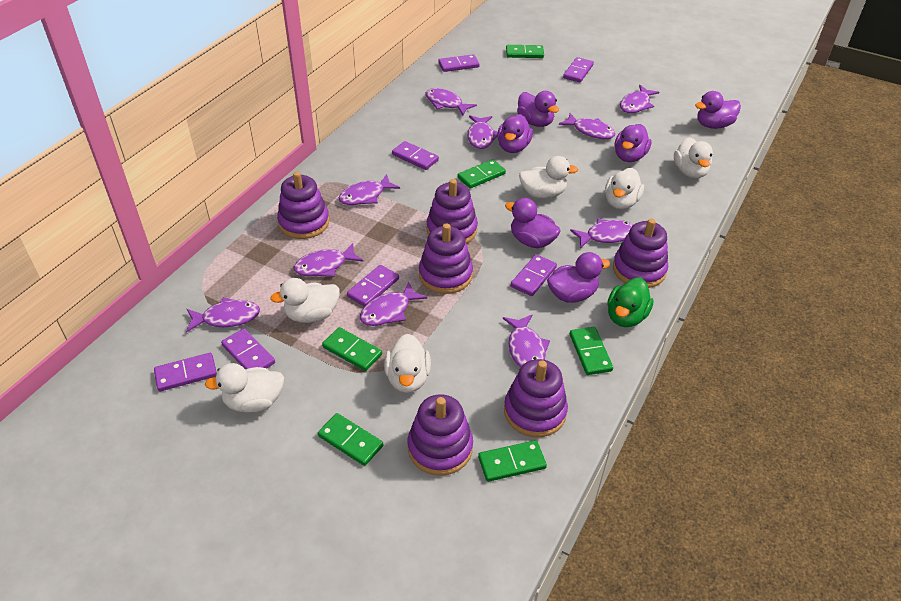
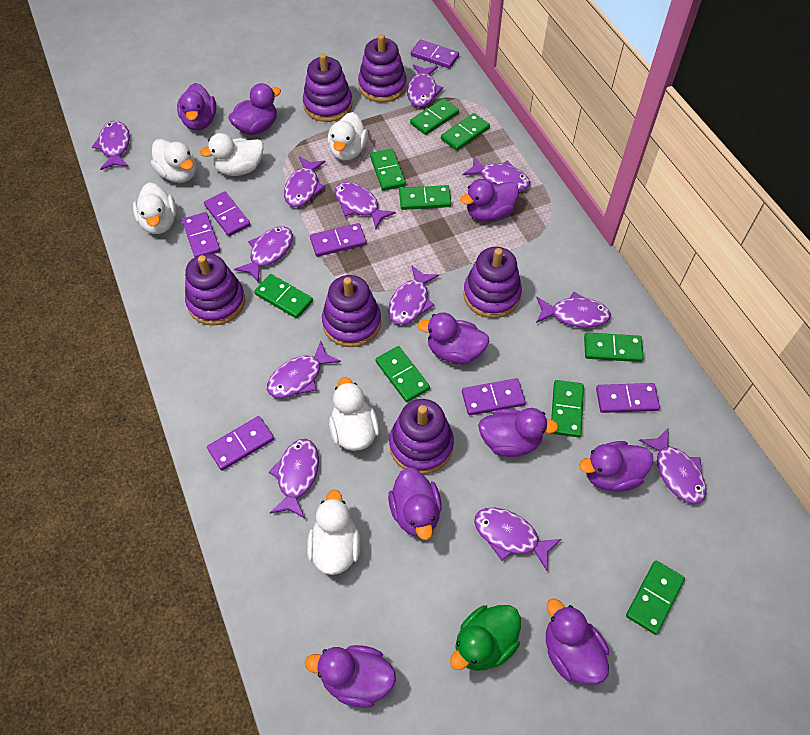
green domino: [318,413,383,466] [322,327,382,371] [457,159,506,189] [478,440,547,482] [506,45,544,58] [570,327,613,375] = 6 -> [254,274,313,319] [370,149,406,191] [376,346,430,402] [399,185,451,210] [410,98,459,135] [441,113,490,151] [551,380,584,437] [584,332,644,362] [626,561,685,635] = 9
purple duck: [497,114,533,153] [505,198,561,248] [517,91,559,127] [547,252,610,303] [615,124,652,162] [695,91,741,129] = 6 -> [177,83,216,130] [228,83,281,135] [305,645,396,708] [388,467,442,540] [417,312,490,365] [460,179,519,222] [478,408,558,457] [546,599,609,685] [579,441,653,492] = 9
purple fish: [186,297,260,333] [294,243,363,277] [339,174,400,205] [360,281,427,326] [426,88,477,115] [467,115,498,149] [503,314,550,367] [559,113,615,139] [570,219,633,248] [620,85,659,113] = 10 -> [92,121,130,170] [234,226,293,283] [267,341,341,398] [269,439,319,518] [284,156,326,207] [334,182,396,229] [388,265,439,325] [407,64,443,107] [463,157,530,191] [474,508,561,571] [536,292,611,328] [639,428,706,504] = 12

